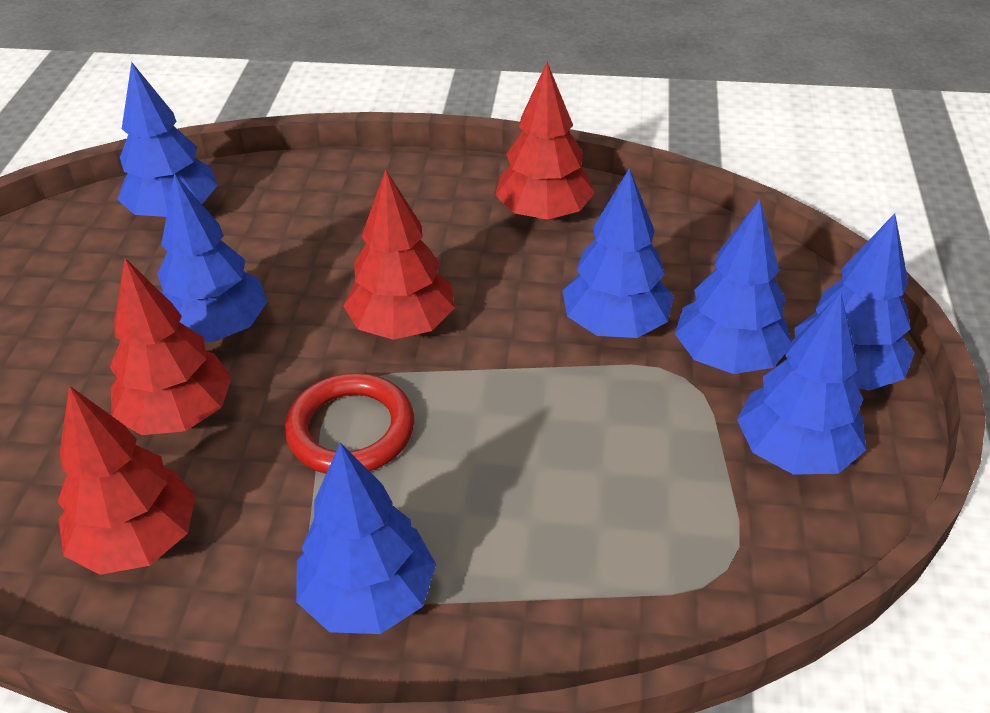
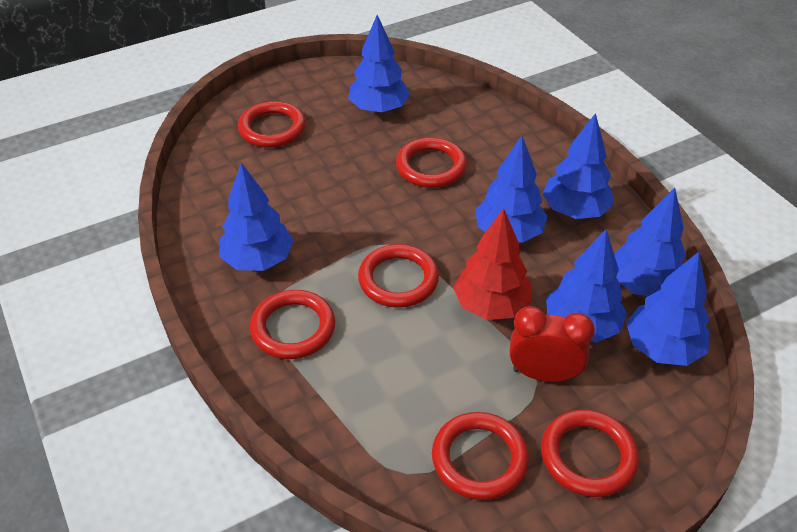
red clock: none = 0 -> [509,306,595,382] = 1
red ring: [285,373,414,474] = 1 -> [238,101,306,148] [250,290,335,359] [358,244,439,308] [396,138,467,188] [432,412,529,500] [541,410,639,497] = 6
red tree: [58,386,196,575] [110,258,232,435] [343,169,455,340] [495,62,595,221] = 4 -> [454,208,532,320] = 1

